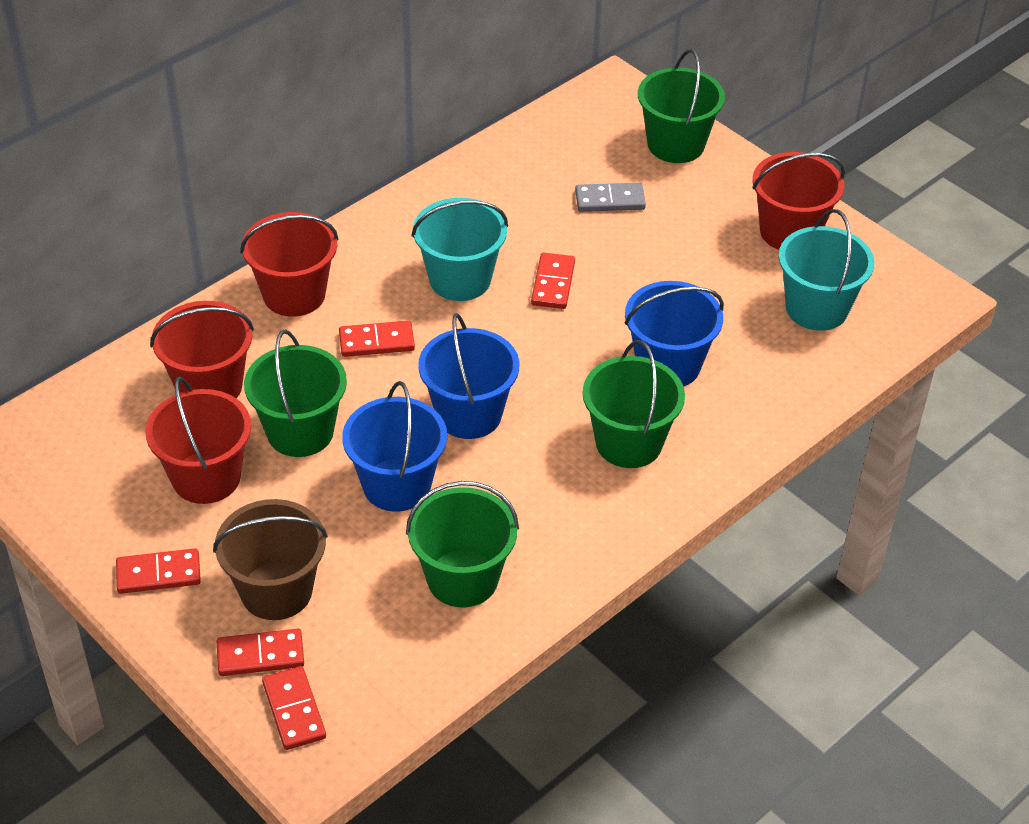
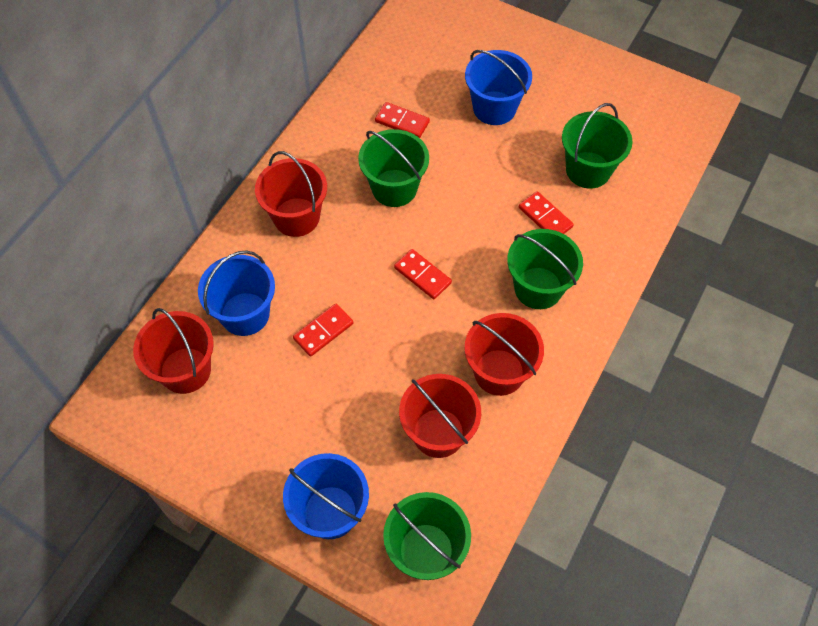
brown bucket: [213,499,328,620] = 1 -> none = 0
grey domino: [575,183,646,212] = 1 -> none = 0
red domino: [116,548,201,594] [217,629,304,676] [262,666,326,750] [339,320,415,357] [531,252,575,309] = 5 -> [293,304,353,357] [375,102,430,138] [394,249,452,299] [519,191,574,234] = 4
turquoise bucket: [412,198,508,301] [779,209,874,331] = 2 -> none = 0

